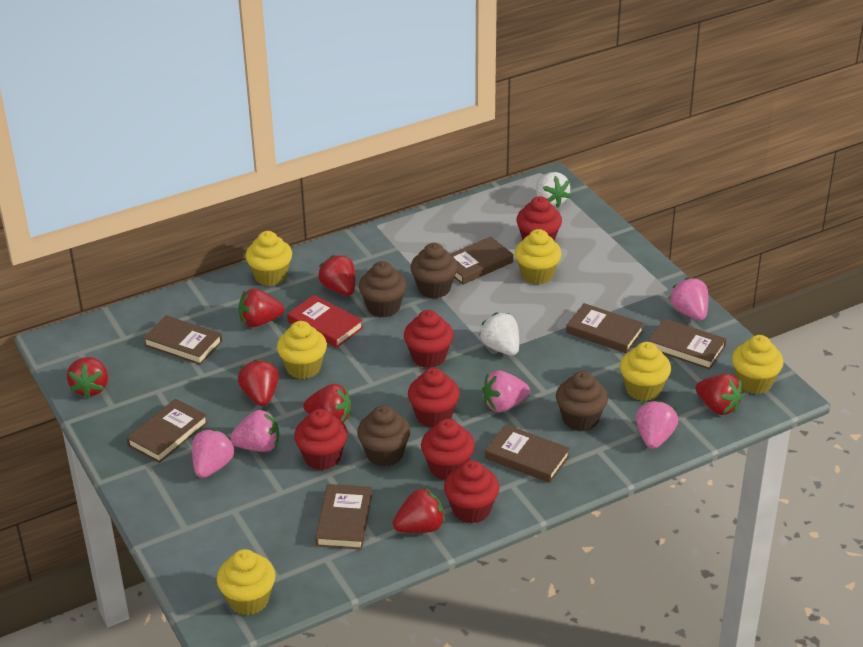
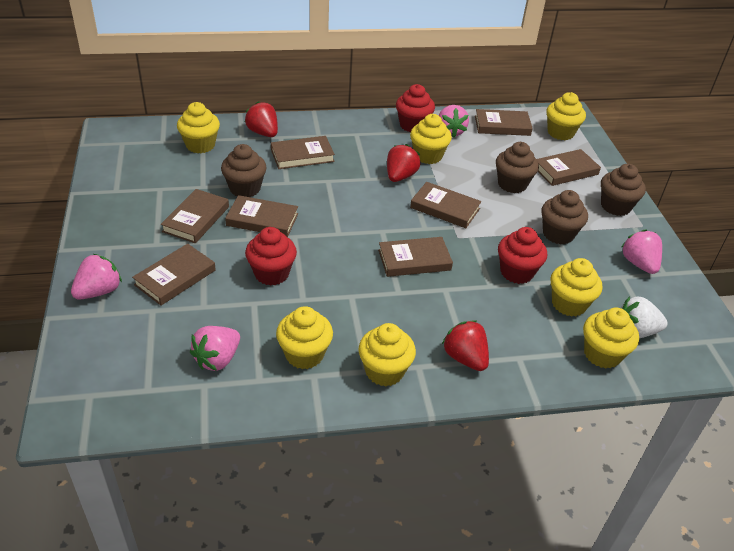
brown book: [127,399,208,463] [143,315,222,365] [315,484,372,550] [450,236,513,285] [485,424,570,483] [566,303,644,353] [648,318,726,370] = 7 -> [132,244,216,305] [161,189,229,243] [225,195,298,237] [271,136,335,169] [378,237,453,277] [410,182,482,228] [475,109,533,136] [537,149,601,186] = 8
pink strawberry: [192,429,235,478] [230,410,279,452] [482,371,530,412] [636,400,678,449] [670,277,708,321] = 5 -> [71,254,122,300] [190,326,240,371] [439,105,469,138] [622,229,662,274] = 4
red book: [287,295,363,348] = 1 -> none = 0
red cupcake: [294,409,348,470] [404,310,453,368] [408,368,460,428] [421,419,475,480] [444,460,499,523] [516,197,562,241] = 6 -> [245,227,297,286] [396,84,435,132] [498,227,547,284] = 3
red strawberry: [67,357,108,398] [238,359,279,406] [239,288,284,327] [303,384,352,422] [318,255,355,296] [393,488,445,533] [695,374,743,415] = 7 -> [245,101,278,137] [387,144,421,182] [442,321,489,371] = 3
white strawberry: [479,312,519,355] [536,172,570,207] = 2 -> [621,296,668,338] = 1
yellow cupcake: [217,549,276,615] [245,231,292,286] [277,321,327,379] [515,229,562,285] [620,342,671,401] [732,335,784,394] = 6 -> [177,102,220,153] [276,306,333,369] [358,323,416,386] [410,114,452,164] [546,92,586,140] [551,258,602,317] [583,308,639,368] = 7

